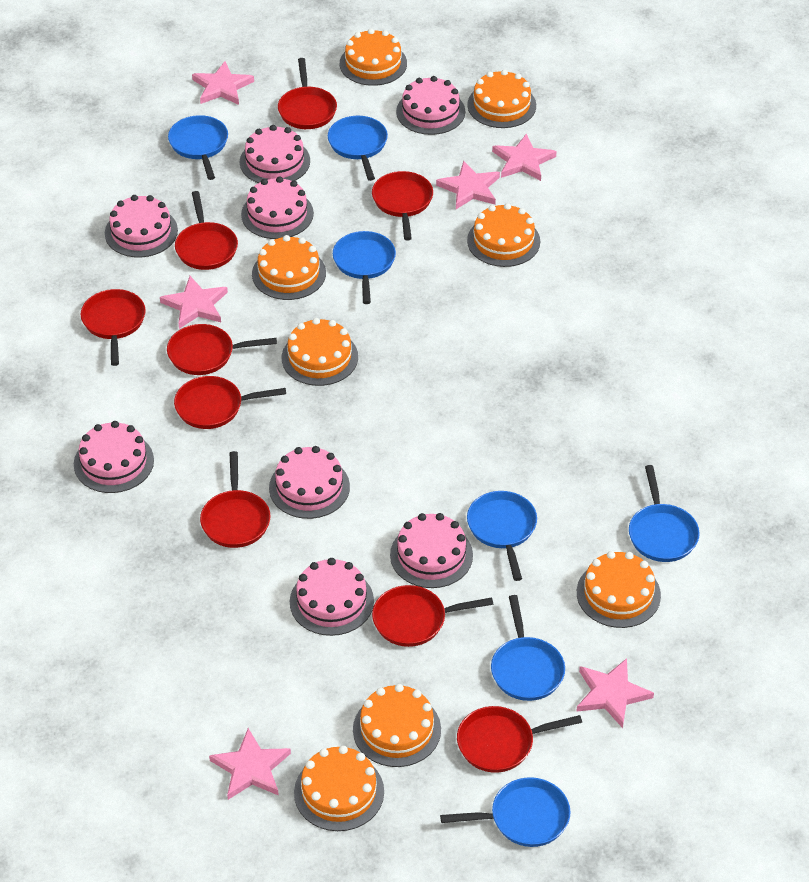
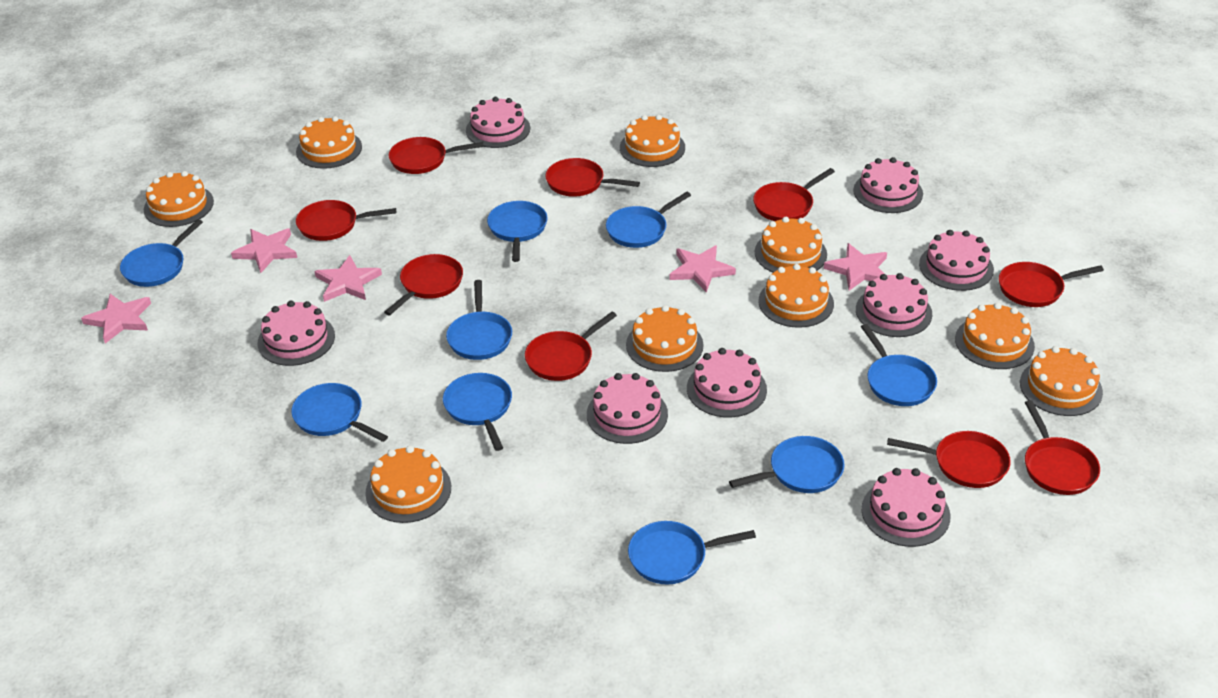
blue pan: [168,115,228,180] [328,116,388,181] [333,231,396,304] [440,777,570,847] [467,491,537,581] [491,595,565,701] [629,465,700,562] = 7 -> [120,219,203,287] [291,383,388,442] [443,373,512,451] [446,280,512,360] [487,201,548,262] [606,192,691,248] [628,521,756,585] [729,436,844,493] [861,324,937,406] = 9
orange cake: [252,235,326,300] [282,318,358,386] [294,745,384,831] [340,28,407,86] [353,684,441,767] [467,69,536,128] [467,203,540,267] [577,551,661,628] = 8 -> [144,171,214,227] [296,116,362,169] [365,446,451,523] [620,115,685,167] [626,305,704,372] [755,217,827,273] [758,264,834,328] [955,303,1035,369] [1020,346,1103,416] = 9
pink star: [160,276,228,329] [192,61,254,105] [209,728,291,800] [436,161,500,209] [492,134,557,181] [576,658,654,728] = 6 -> [81,294,151,344] [231,228,297,273] [314,255,382,302] [669,245,736,292] [823,243,887,291] = 5

